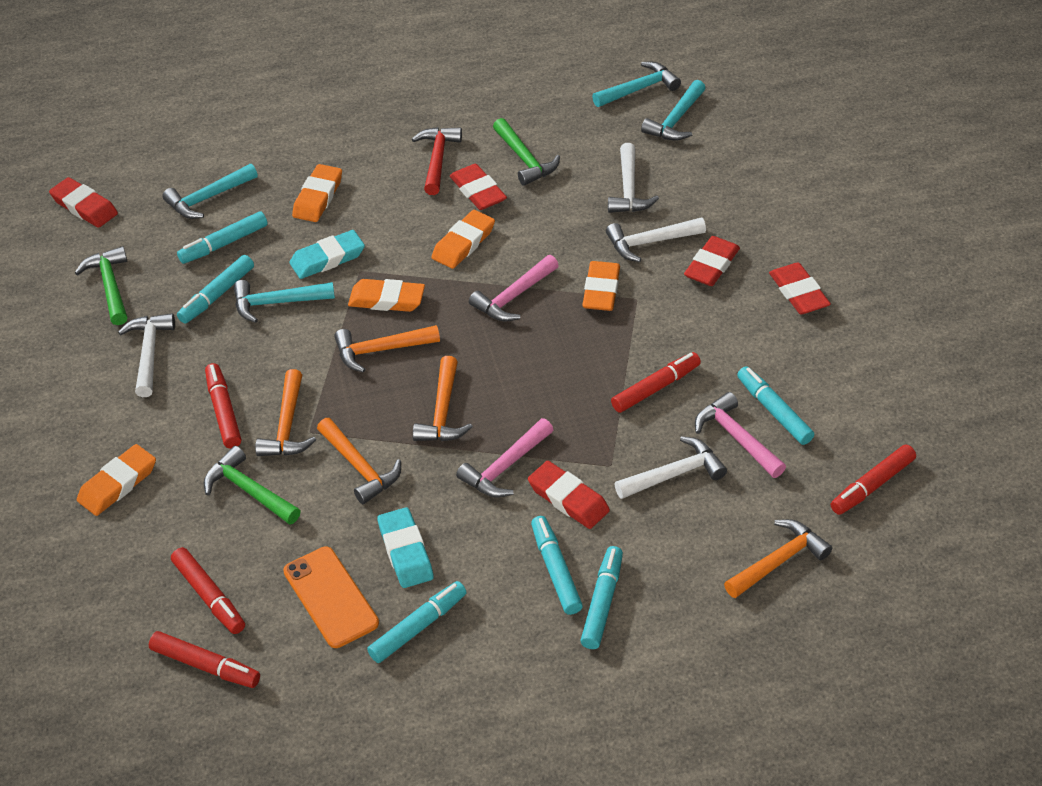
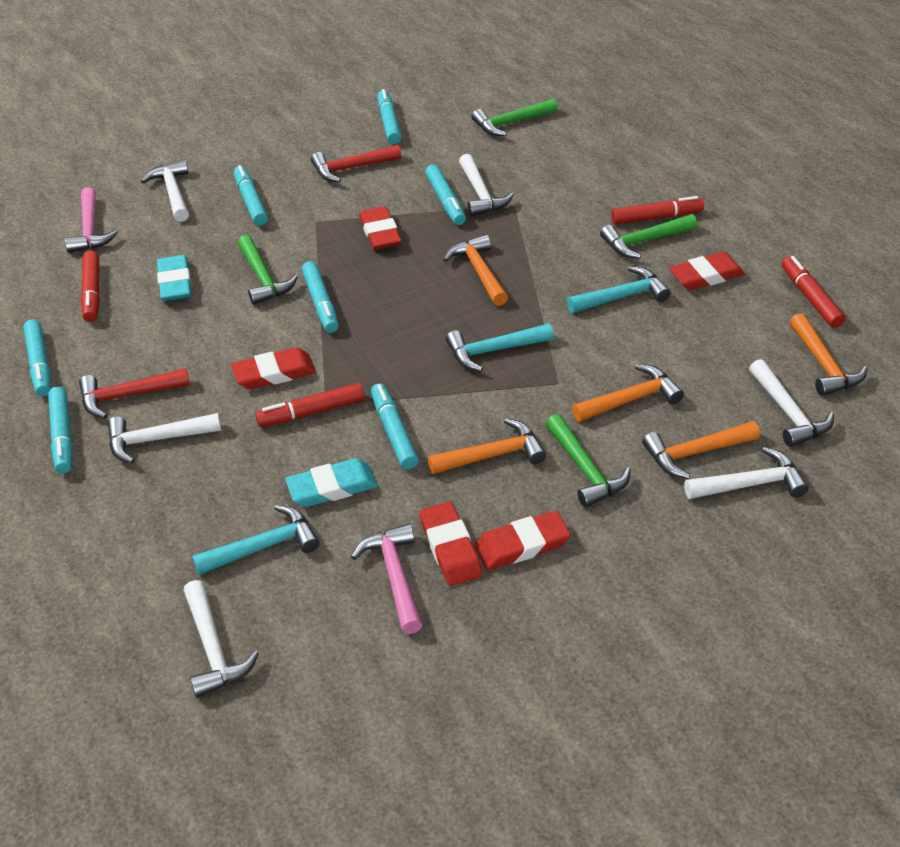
green hammer: [75,246,127,325] [203,446,301,525] [493,118,560,186] = 3 -> [237,235,298,305] [472,98,558,136] [546,414,631,508] [600,214,697,259] = 4
orange eraser: [77,444,156,516] [292,164,342,222] [348,279,425,312] [432,210,495,269] [582,261,620,311] = 5 -> none = 0
orange phone: [283,546,379,648] = 1 -> none = 0
pink hammer: [456,418,553,497] [469,255,559,321] [695,392,786,478] = 3 -> [65,187,118,253] [351,523,422,634] = 2
red hammer: [412,127,462,195] = 1 -> [79,368,190,419] [311,145,401,182] = 2
red marker: [149,631,260,688] [171,547,245,634] [205,363,241,448] [611,352,701,413] [831,444,916,515] = 5 -> [81,250,100,322] [255,383,364,427] [611,196,704,224] [782,256,845,328] = 4
turquoise hammer: [162,164,258,219] [234,280,335,323] [592,62,681,107] [641,80,705,141] = 4 -> [192,505,319,575] [446,324,553,372] [567,266,671,313] = 3
turquoise marker: [177,212,268,264] [177,255,254,324] [367,581,467,663] [531,516,583,615] [580,546,623,649] [737,366,814,445] = 6 -> [23,319,51,396] [48,387,72,473] [234,165,268,226] [302,261,339,333] [371,384,419,469] [378,89,401,145] [425,164,466,225] = 7
white hammer: [118,313,175,397] [606,218,706,262] [608,143,659,213] [615,436,727,499] = 4 -> [107,413,221,464] [141,160,189,222] [183,580,259,698] [459,154,514,216] [684,447,809,499] [749,359,834,447] = 6

